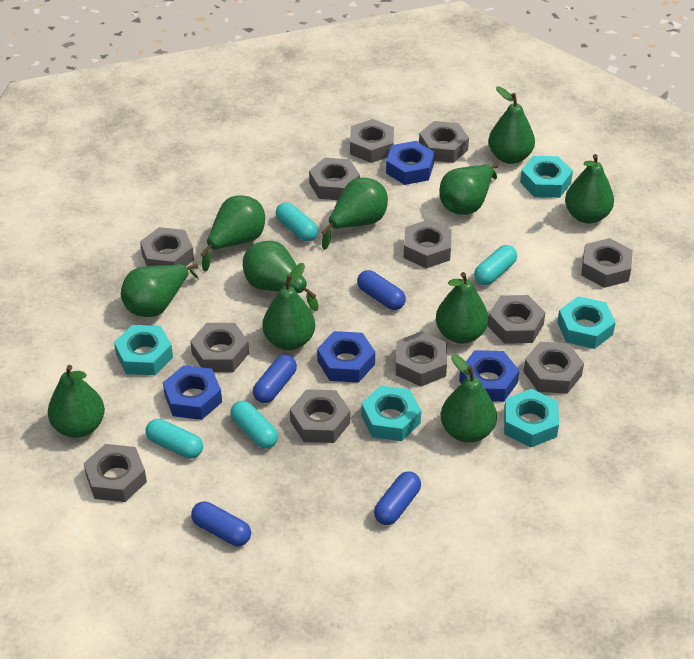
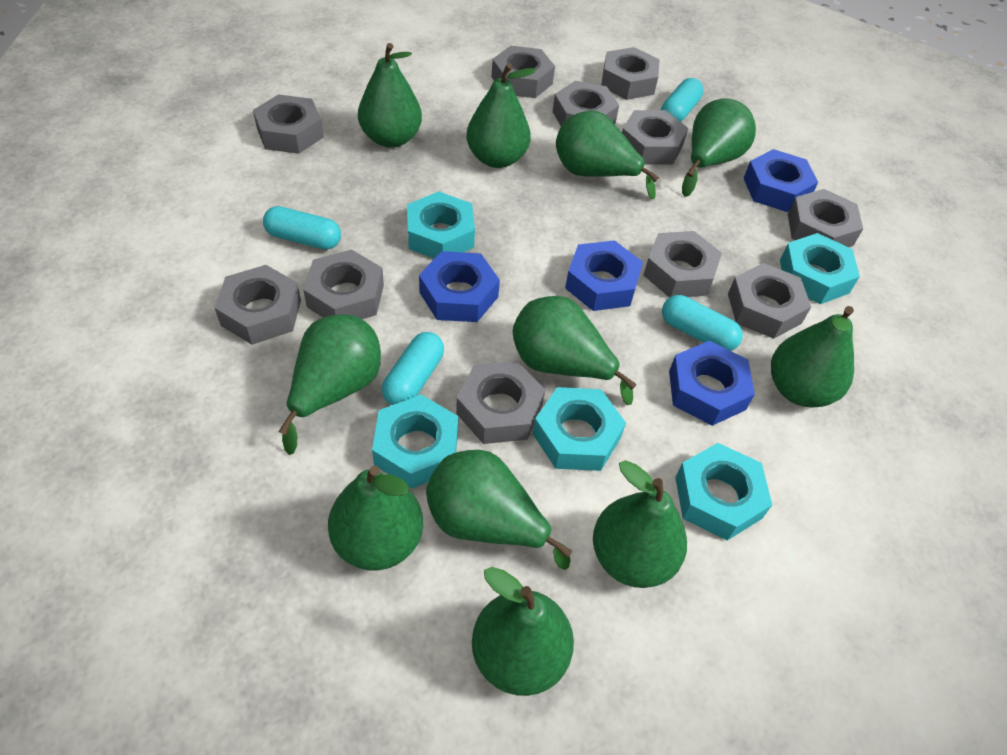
blue capsule: [191,502,251,546] [253,355,297,403] [357,270,406,310] [374,471,421,525] = 4 -> none = 0
grey nut: [83,444,147,502] [140,227,194,267] [190,323,249,372] [290,389,350,443] [309,158,360,200] [350,119,394,163] [396,331,447,387] [404,219,452,269] [419,121,469,163] [488,295,546,344] [523,342,584,394] [581,238,633,288] = 12 -> [215,265,301,345] [253,94,324,154] [303,249,384,319] [456,361,545,444] [491,46,555,98] [553,81,619,126] [601,47,660,100] [622,110,688,165] [644,231,722,298] [728,263,811,339] [788,189,863,247] = 11

